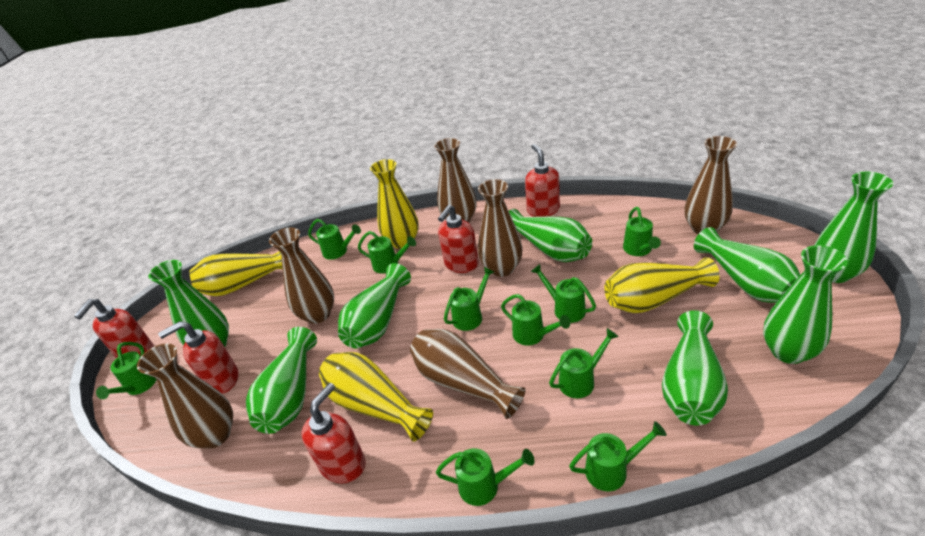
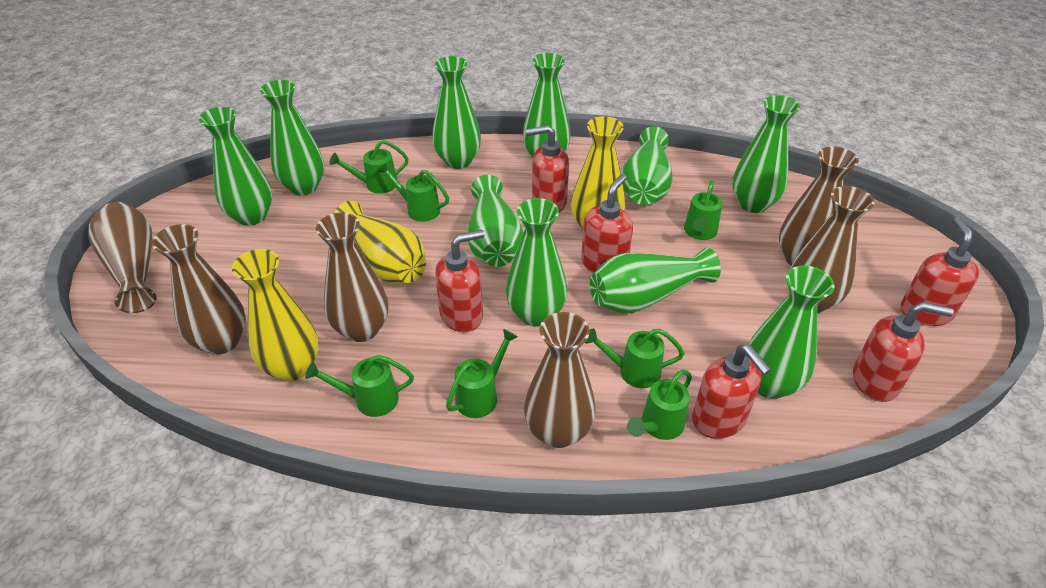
green vase: [148,260,229,347] [246,327,317,434] [338,263,411,348] [509,209,592,262] [662,310,728,426] [694,227,800,303] [763,245,848,364] [814,172,893,283] = 8 -> [199,107,272,226] [260,80,324,196] [432,56,481,169] [468,175,523,267] [506,198,567,327] [523,53,571,158] [590,248,721,314] [621,126,673,205] [733,95,800,213] [745,265,835,399] = 10
green watering can: [96,342,156,399] [308,219,361,260] [358,231,416,273] [436,448,535,506] [444,267,494,331] [501,294,570,346] [531,264,596,323] [549,328,619,398] [569,421,667,491] [623,207,661,256] = 10 -> [305,355,414,417] [329,140,408,193] [377,163,449,222] [446,329,518,418] [585,328,684,388] [627,370,692,440] [684,180,722,240] = 7
red soap dispenser: [74,299,154,358] [158,321,239,394] [301,383,366,484] [438,205,479,273] [525,144,560,217] = 5 -> [435,230,484,332] [526,125,569,212] [581,174,633,273] [692,344,771,439] [853,302,954,402] [901,217,979,326] = 6
yellow vase: [189,251,282,296] [319,352,433,442] [370,159,419,249] [604,257,720,313] = 4 -> [232,249,319,381] [334,201,426,284] [571,116,625,230] = 3

